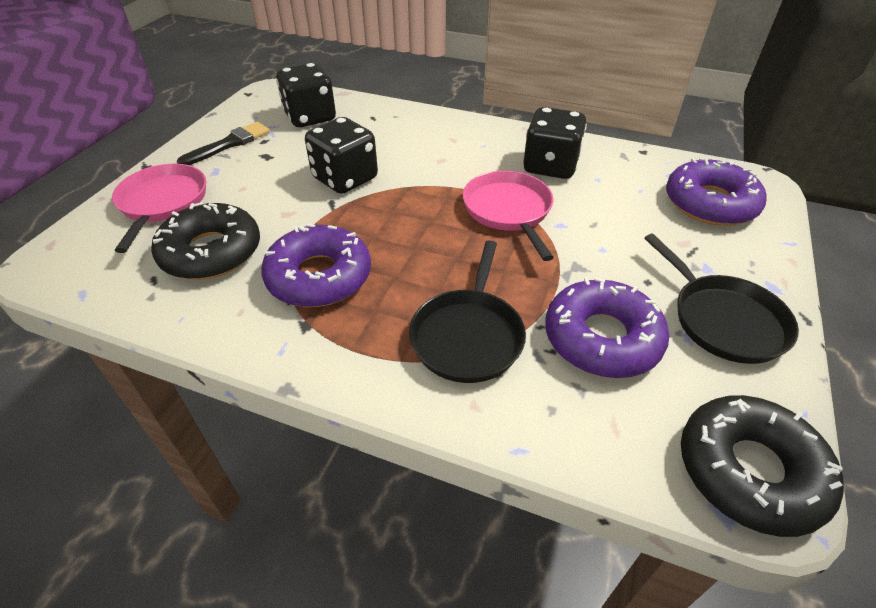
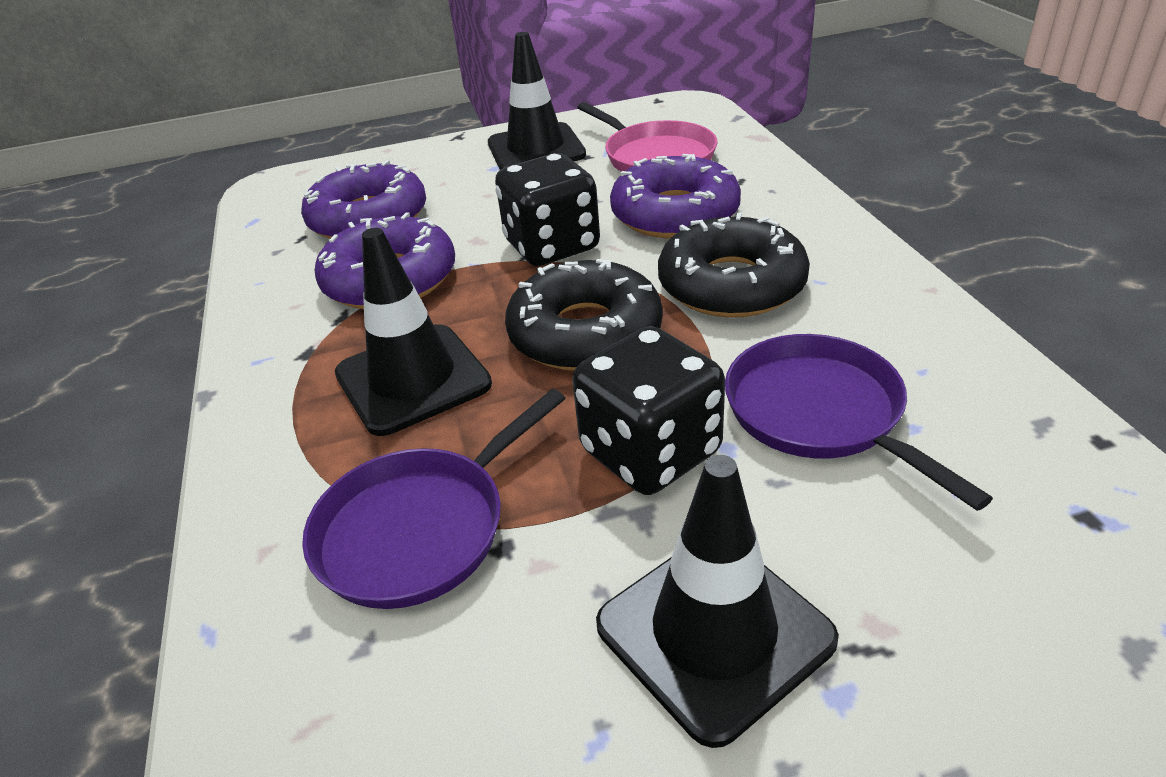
black brush: [177,122,270,165] = 1 -> none = 0
black dice: [276,63,336,127] [305,117,378,194] [523,107,587,179] = 3 -> [495,153,600,266] [572,326,725,495] = 2
black pan: [409,240,526,383] [645,234,799,364] = 2 -> none = 0
black traffic cone: none = 0 -> [335,228,492,436] [488,32,586,170] [596,455,839,748] = 3
pink pan: [112,164,206,253] [463,171,554,261] = 2 -> [577,102,717,171] = 1
purple pan: none = 0 -> [302,389,565,609] [725,334,993,511] = 2

